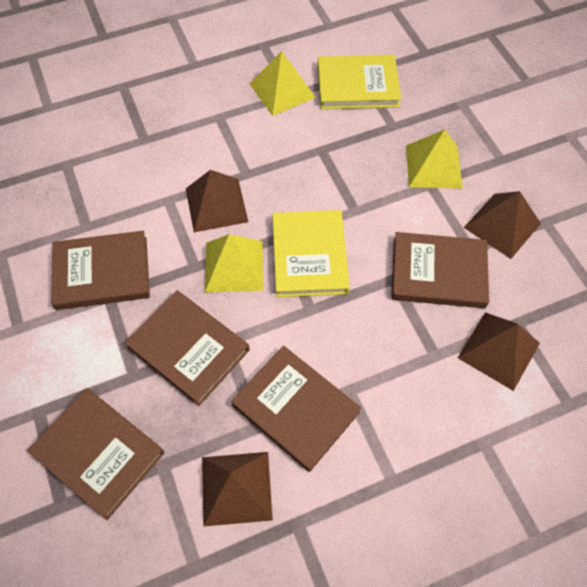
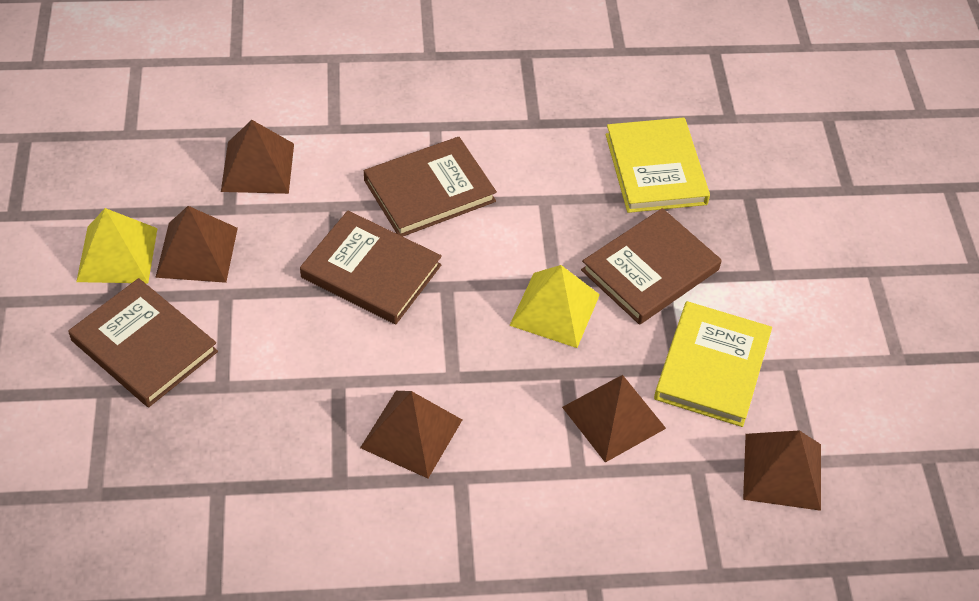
brown book: [27,388,164,520] [51,231,150,310] [125,290,250,406] [231,346,361,472] [392,232,489,308] = 5 -> [69,278,218,407] [300,211,442,324] [364,137,497,237] [581,208,722,325] = 4
brown pyramid: [186,170,248,232] [202,452,273,527] [458,312,540,391] [464,191,541,259] = 4 -> [155,206,238,283] [221,120,294,194] [360,391,462,478] [562,375,666,463] [743,430,821,511] = 5
yellow pyramid: [205,234,263,292] [250,51,316,116] [406,129,463,188] = 3 -> [76,208,158,284] [509,265,600,348] = 2

